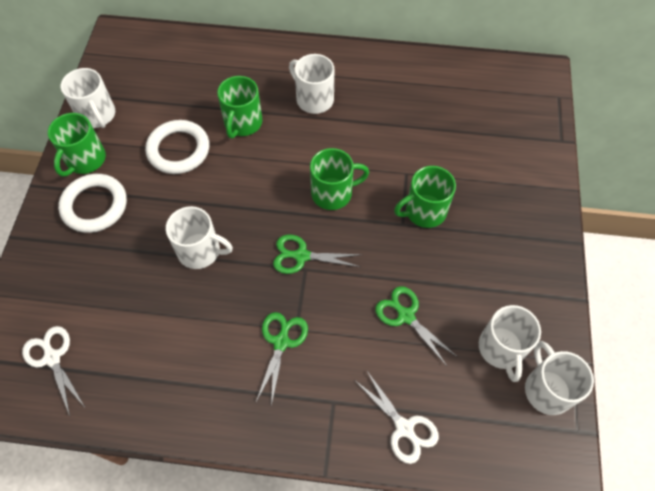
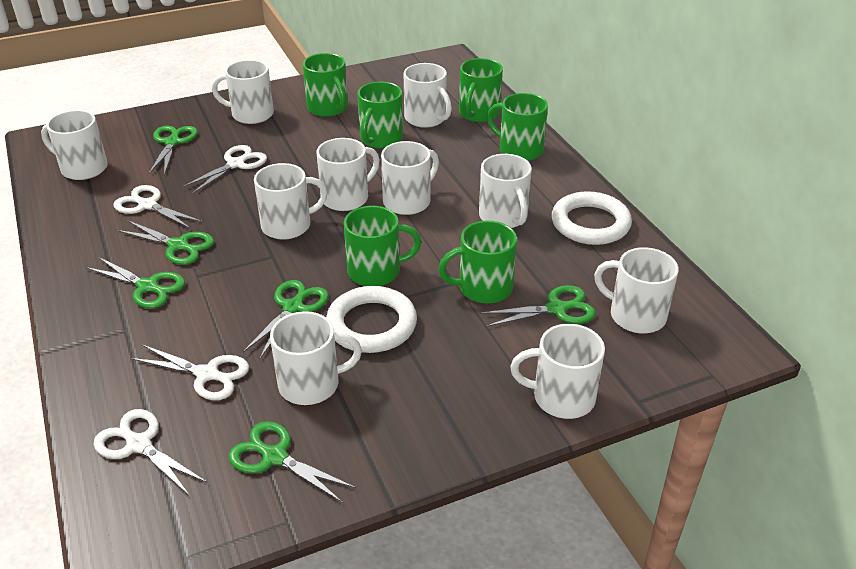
green mug: [48,113,106,176] [217,76,262,139] [310,148,369,210] [394,166,456,228] = 4 -> [303,53,348,117] [344,206,421,286] [357,82,403,148] [438,221,517,304] [459,58,503,122] [487,93,548,161] = 6
green scissors: [256,312,308,406] [273,235,362,274] [375,286,457,366] = 3 -> [86,257,185,309] [117,220,214,265] [149,126,198,175] [228,421,356,503] [243,280,329,358] [480,285,596,327] = 6
white mug: [61,68,115,128] [166,206,233,269] [289,54,334,114] [479,305,541,382] [525,341,594,415] = 5 -> [41,110,108,180] [212,60,274,124] [254,163,328,240] [270,311,362,405] [317,138,380,211] [381,141,439,215] [404,63,452,128] [479,154,532,228] [510,324,605,419] [594,247,679,333] = 10
white scissors: [22,326,85,416] [356,371,439,464] = 2 -> [93,409,207,496] [114,185,203,229] [131,345,249,400] [181,145,267,194] = 4

